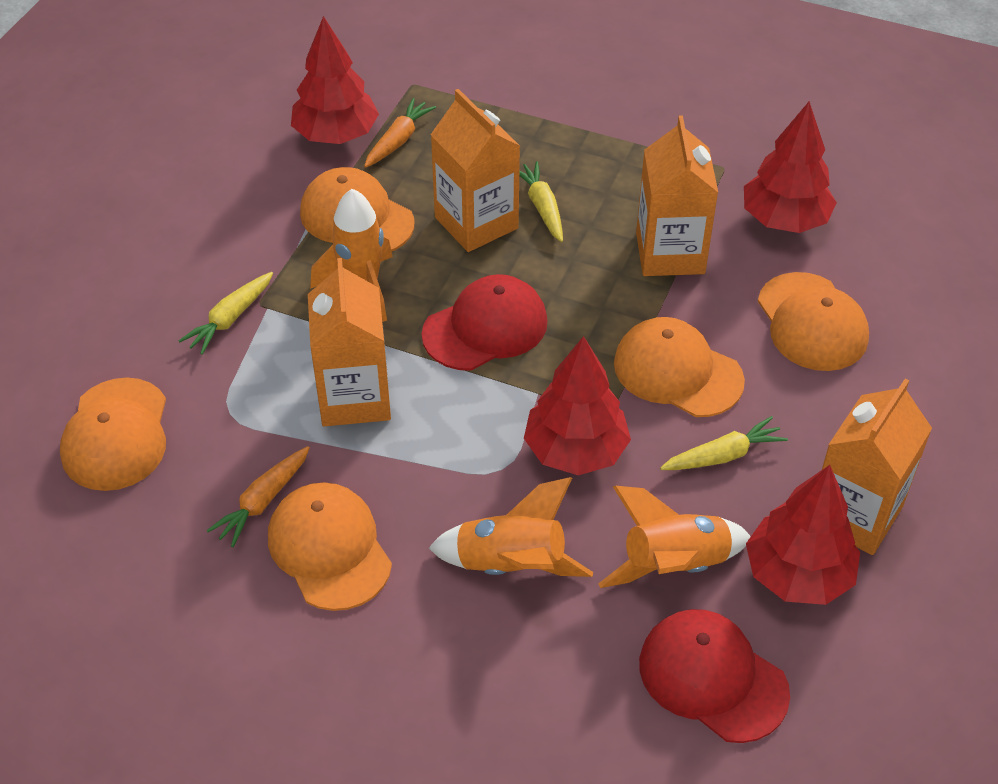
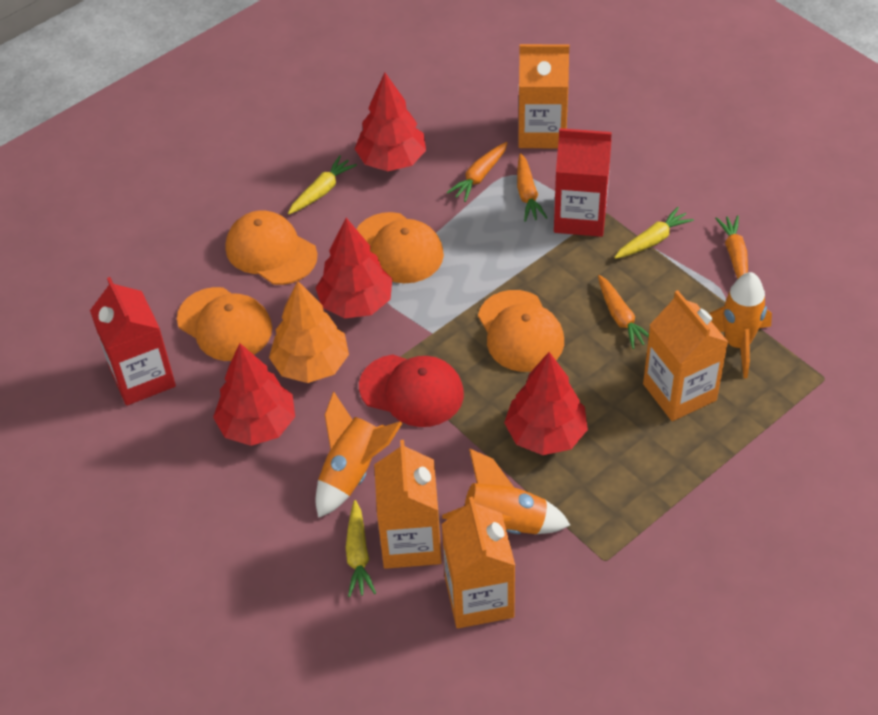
orange cap: [60,378,166,491] [268,482,392,611] [300,167,414,252] [614,317,745,417] [758,272,869,371] = 5 -> [177,287,272,361] [226,210,317,285] [356,212,444,283] [478,290,564,372] = 4
orange carrot: [206,446,310,547] [364,98,436,168] = 2 -> [446,142,508,202] [517,153,547,222] [598,275,649,349] [715,215,748,279] = 4
orange tree: none = 0 -> [269,281,349,383] = 1
red cap: [422,274,548,371] [639,609,790,743] = 2 -> [359,354,464,427] = 1
red carton: none = 0 -> [90,277,176,406] [554,128,612,237] = 2

